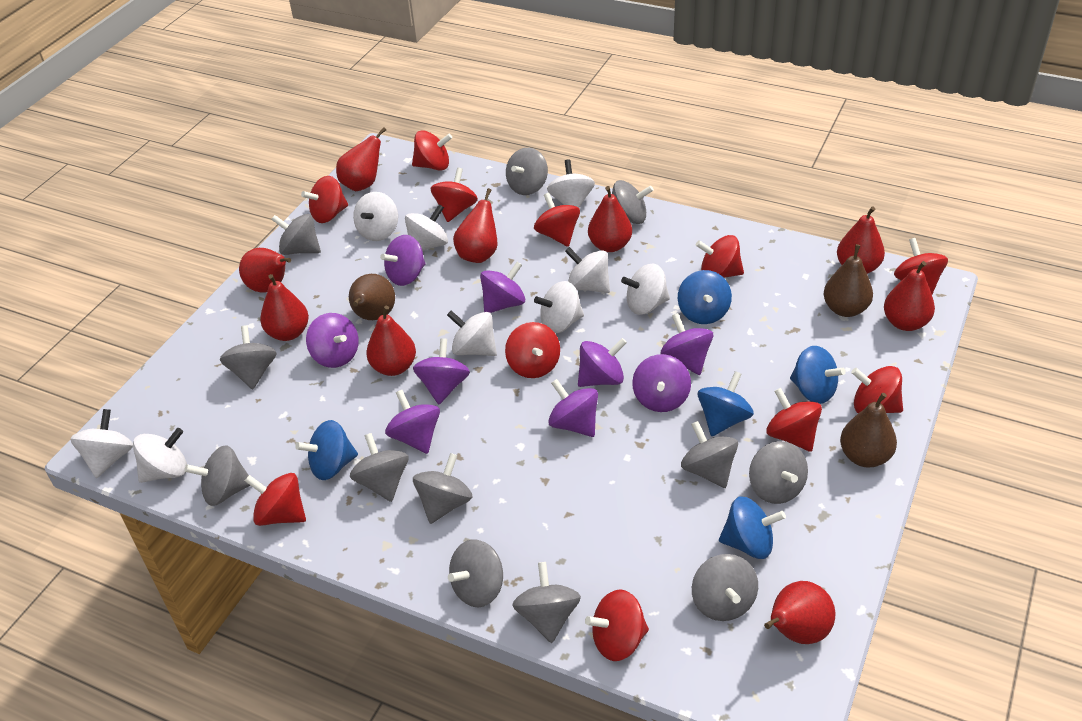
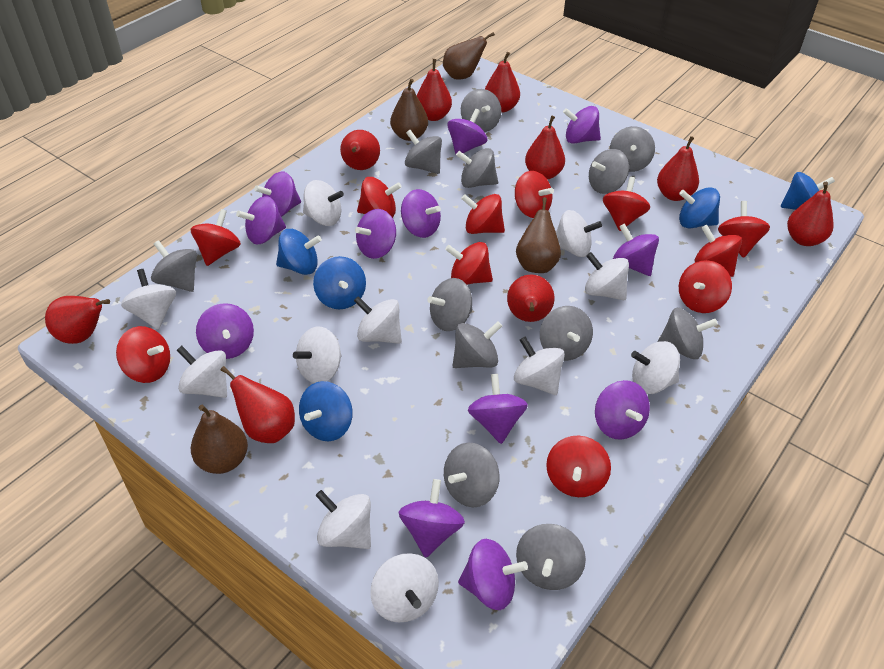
brown pear: [349,274,395,320] [824,244,873,317] [840,393,897,468] = 3 -> [191,405,248,474] [390,79,428,141] [443,32,495,80] [516,197,561,273] = 4
purple spinning top: [306,313,359,368] [380,235,425,286] [385,390,440,454] [413,338,470,404] [480,262,525,313] [548,379,598,437] [578,338,627,387] [632,354,691,412] [661,313,713,375] = 9 -> [196,303,254,359] [236,196,286,245] [254,172,301,217] [355,209,396,259] [399,479,465,558] [401,189,441,238] [447,109,487,155] [458,539,528,610] [468,374,528,444] [563,106,601,144] [595,380,650,440] [613,223,659,276] = 12
white spinning top: [70,409,133,478] [133,428,187,483] [353,192,398,241] [405,204,448,251] [447,310,497,356] [534,281,584,333] [547,159,595,208] [565,247,610,293] [621,264,670,315] = 9 -> [121,269,176,330] [177,346,227,398] [293,327,342,383] [303,180,344,226] [316,490,371,549] [354,296,402,344] [370,553,439,622] [514,336,565,395] [556,210,602,257] [585,252,629,300] [631,341,680,394] = 11

